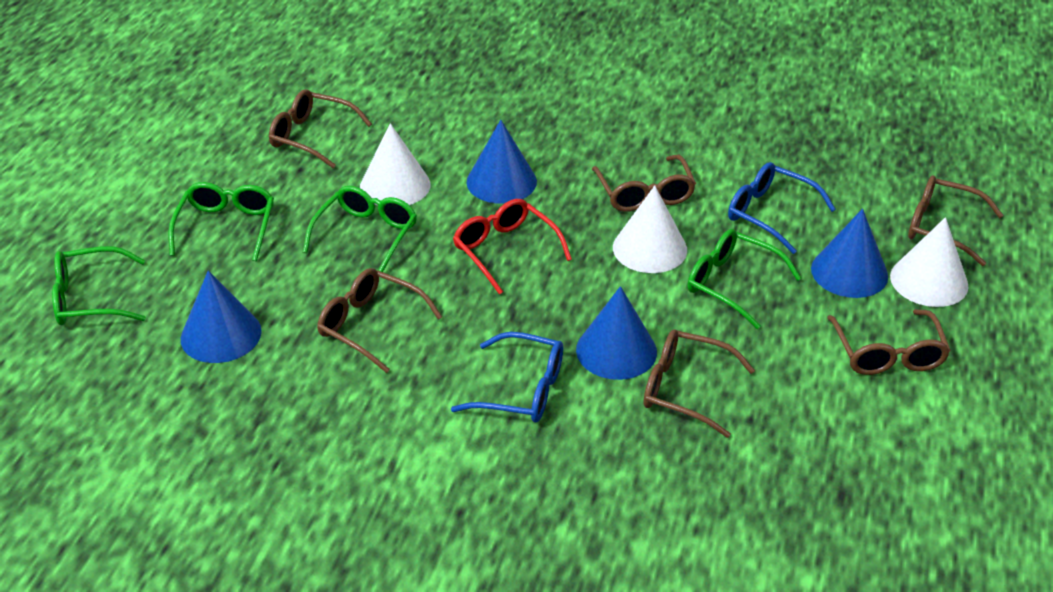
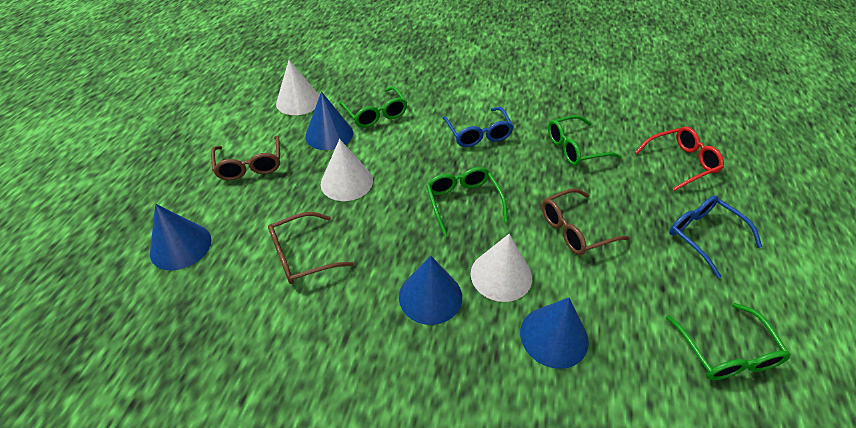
brown glasses: [269,89,372,168] [317,268,442,373] [592,155,696,212] [644,329,755,438] [827,309,951,375] [908,176,1003,266] = 6 -> [211,136,280,180] [268,212,354,284] [542,188,630,255] = 3

